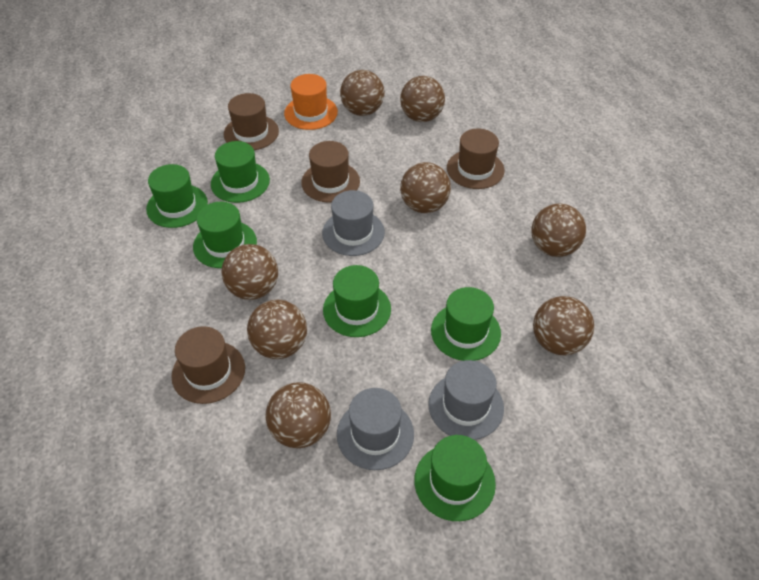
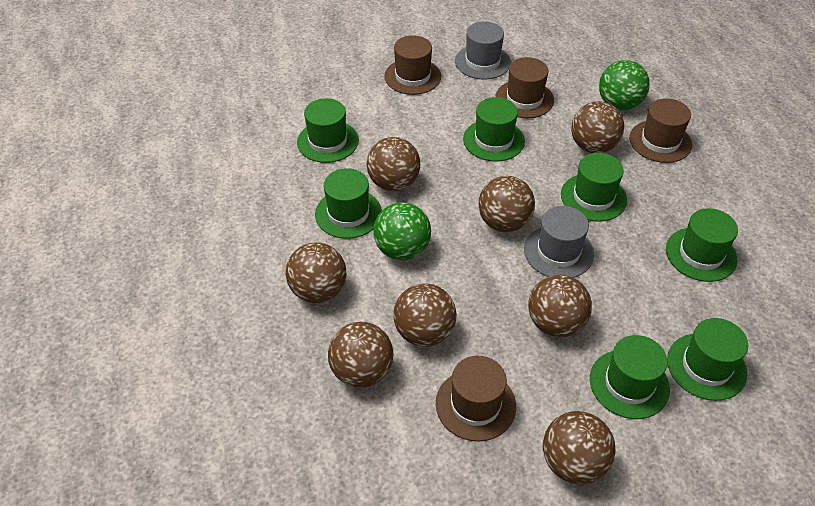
green ball: none = 0 -> [373,202,431,260] [599,60,650,110] = 2
green hat: [146,164,208,228] [193,202,257,268] [211,141,270,203] [323,265,391,337] [414,435,496,521] [431,287,501,361] = 6 -> [297,98,359,163] [315,168,382,239] [463,97,525,162] [561,153,627,222] [590,335,670,419] [666,208,738,282] [667,318,748,401] = 7
grey hat: [322,190,385,256] [337,388,414,470] [428,360,504,440] = 3 -> [455,21,511,80] [524,206,594,278] = 2
orange hat: [284,74,338,130] = 1 -> none = 0

